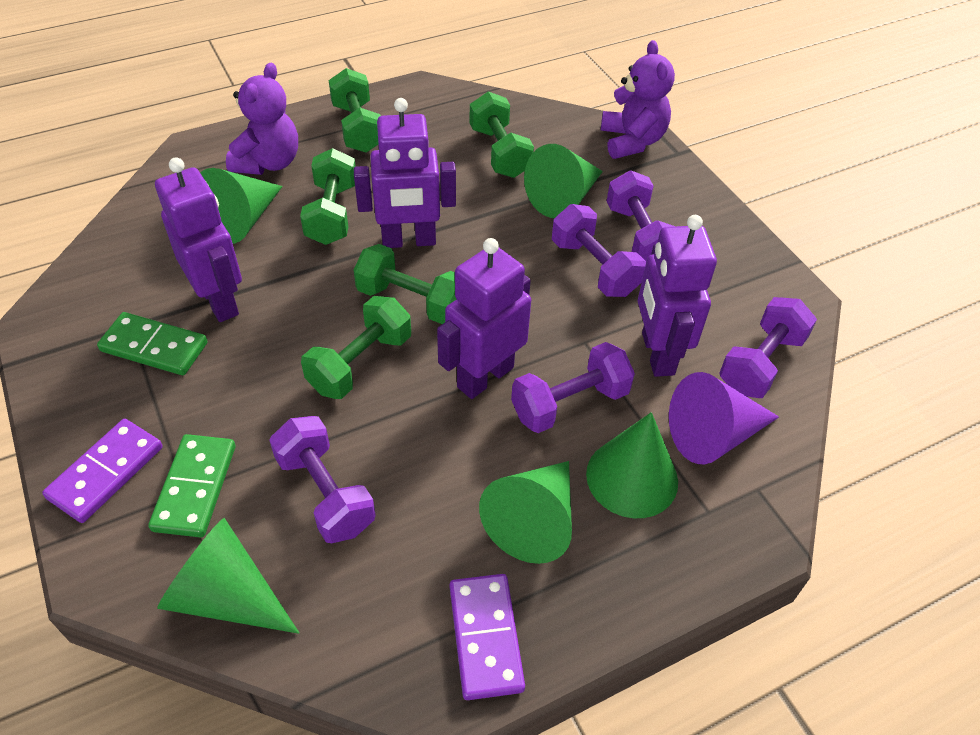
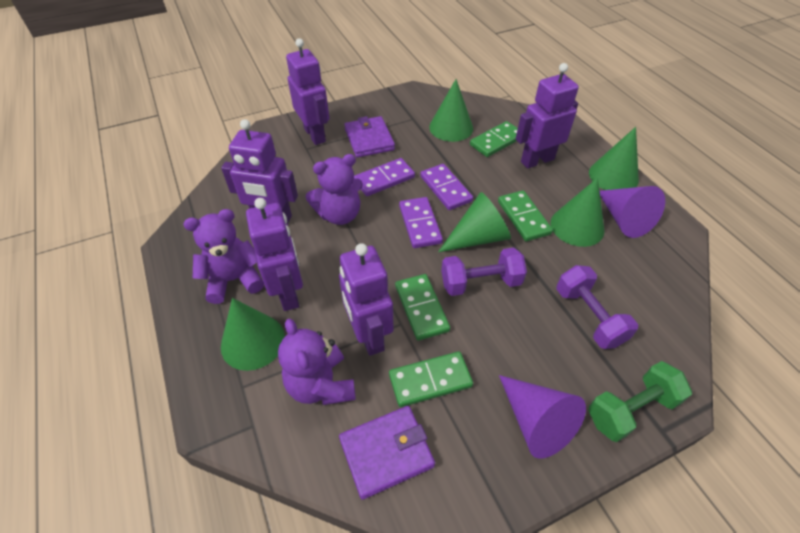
green domino: [97,312,208,375] [148,434,235,537] = 2 -> [389,352,473,407] [395,274,450,341] [470,121,518,157] [498,190,553,241] = 4
green dumbbell: [300,148,356,245] [301,296,411,399] [329,68,381,153] [354,244,456,324] [470,91,534,178] = 5 -> [588,361,692,442] = 1
purple cone: [669,372,779,464] = 1 -> [499,375,586,459] [600,186,665,238] = 2
purple domino: [42,419,163,523] [450,574,525,700] = 2 -> [354,158,415,196] [399,197,443,248] [420,164,473,210] = 3
purple dumbbell: [269,416,376,543] [511,342,635,433] [552,204,646,297] [606,171,675,261] [719,297,817,398] = 5 -> [441,248,527,296] [556,265,638,349] = 2
purple robot: [155,157,242,322] [354,98,456,248] [437,238,531,399] [638,215,717,377] = 4 -> [221,119,298,224] [246,198,303,311] [286,38,329,145] [339,243,394,356] [516,63,579,169] = 5
purple teddy bear: [226,63,298,175] [601,40,675,159] = 2 -> [183,209,264,304] [278,318,356,405] [305,154,363,225] = 3
purple wallet: none = 0 -> [339,406,435,500] [344,116,395,158] = 2

